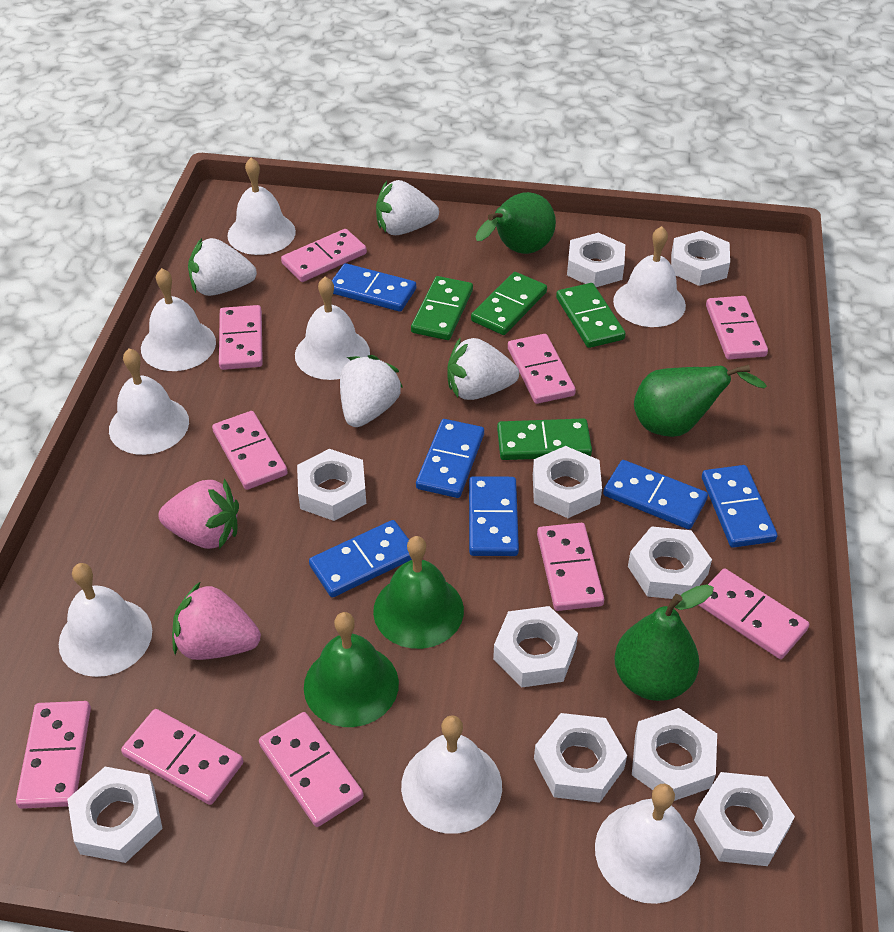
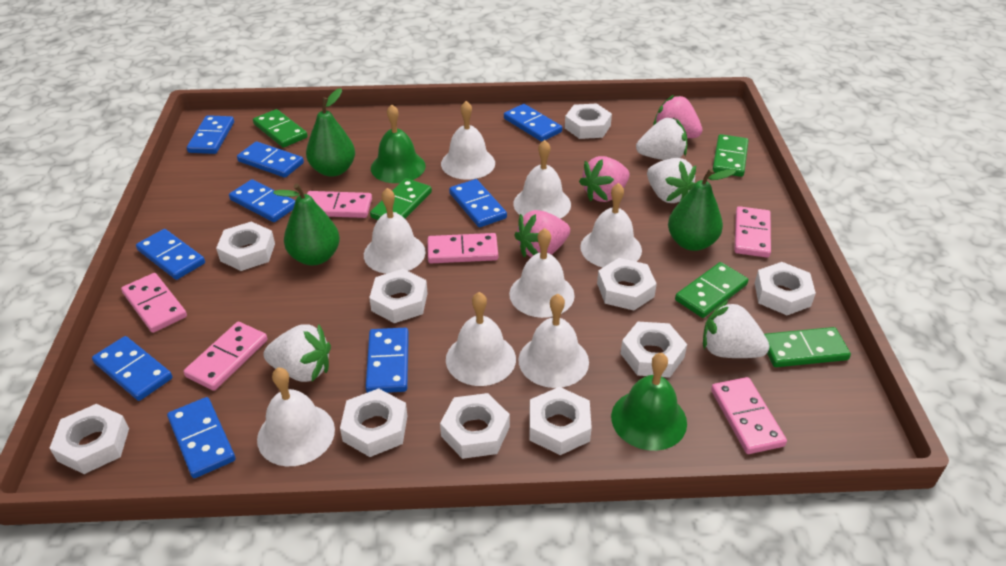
blue domino: [309,520,412,597] [332,263,416,312] [416,419,484,498] [469,476,519,556] [603,460,708,529] [702,465,777,548] = 6 -> [92,336,173,401] [136,229,205,280] [167,397,235,478] [187,115,234,154] [229,179,295,222] [237,142,304,178] [366,328,409,393] [449,179,507,227] [504,104,562,142] = 9
green domino: [411,276,473,340] [471,272,547,335] [497,418,592,460] [556,283,626,348] = 4 -> [253,109,308,148] [370,178,432,220] [675,262,748,318] [712,134,749,177] [764,327,851,367] = 5
pink domino: [16,701,91,809] [121,709,243,805] [212,411,288,490] [219,305,263,370] [259,712,364,827] [281,229,367,282] [508,334,576,404] [537,523,604,611] [698,568,809,659] [706,296,768,359] = 10 -> [121,273,187,333] [184,322,268,391] [307,191,372,218] [428,233,498,263] [711,377,787,454] [734,206,771,258] = 6
pink strawberry: [158,479,239,549] [172,582,261,660] = 2 -> [514,210,570,257] [579,156,630,202] [653,95,703,138] = 3

